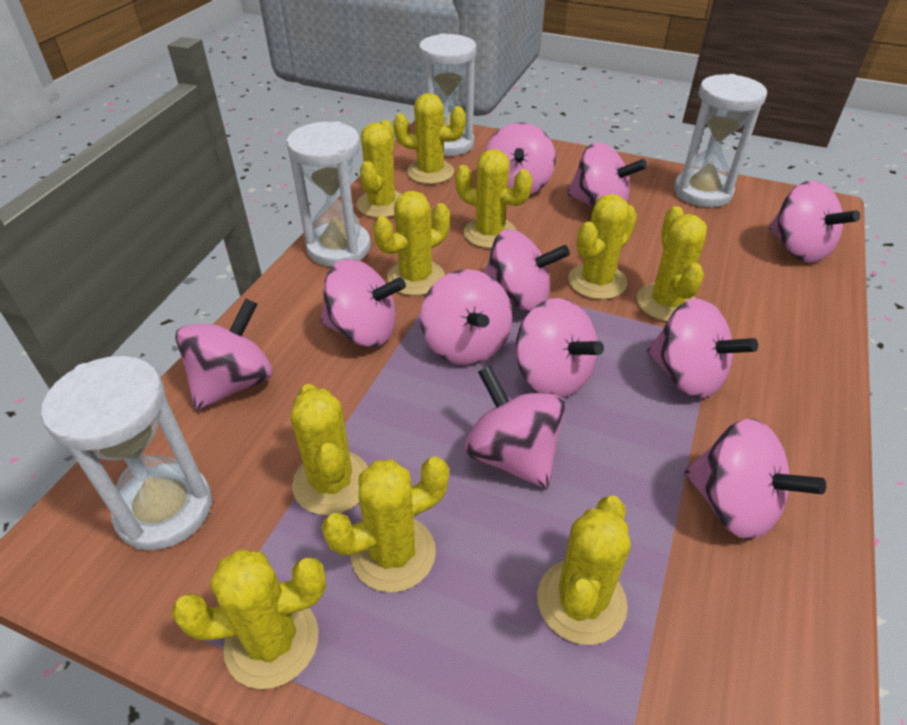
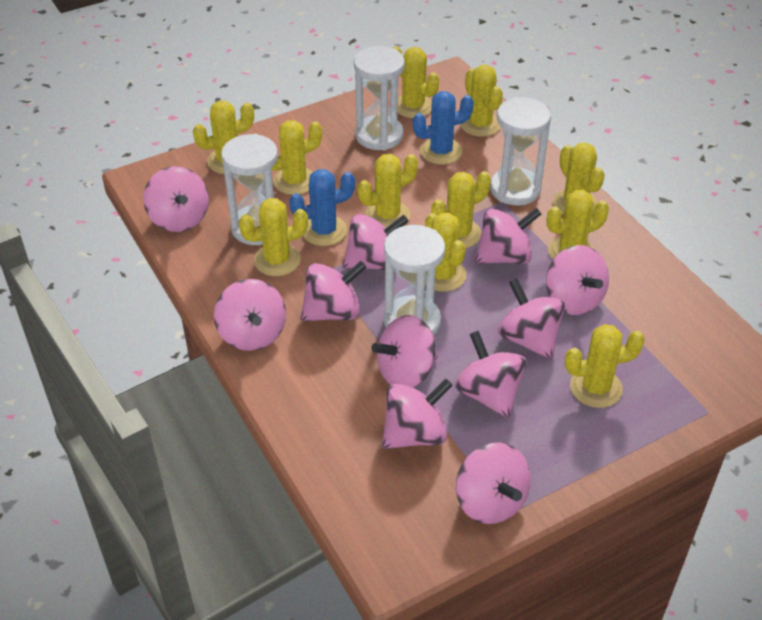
blue cactus: none = 0 -> [289,169,355,246] [413,91,474,165] = 2
yellow cactus: [172,549,326,689] [291,384,368,515] [322,456,449,592] [356,120,402,218] [374,191,450,296] [393,93,466,184] [455,149,532,248] [537,495,630,645] [568,194,637,300] [636,206,707,322] = 10 -> [193,101,254,174] [238,198,308,276] [271,120,322,195] [358,154,418,228] [393,46,439,118] [425,213,467,292] [431,171,491,248] [460,65,503,137] [546,190,609,259] [553,143,605,215] [565,324,645,408] = 11

